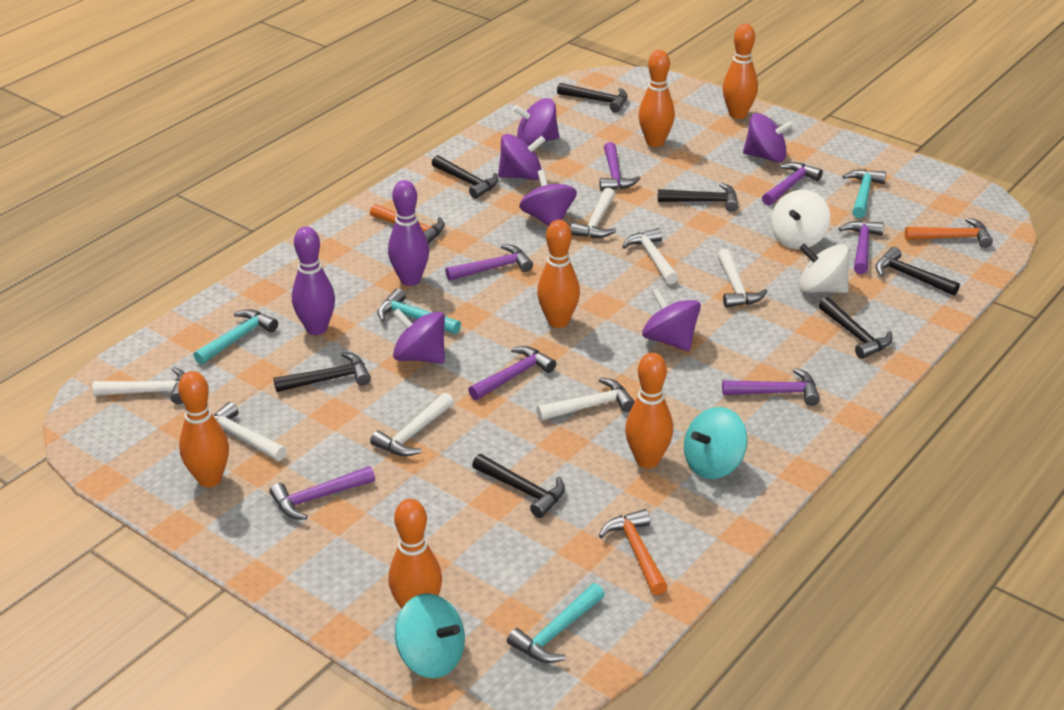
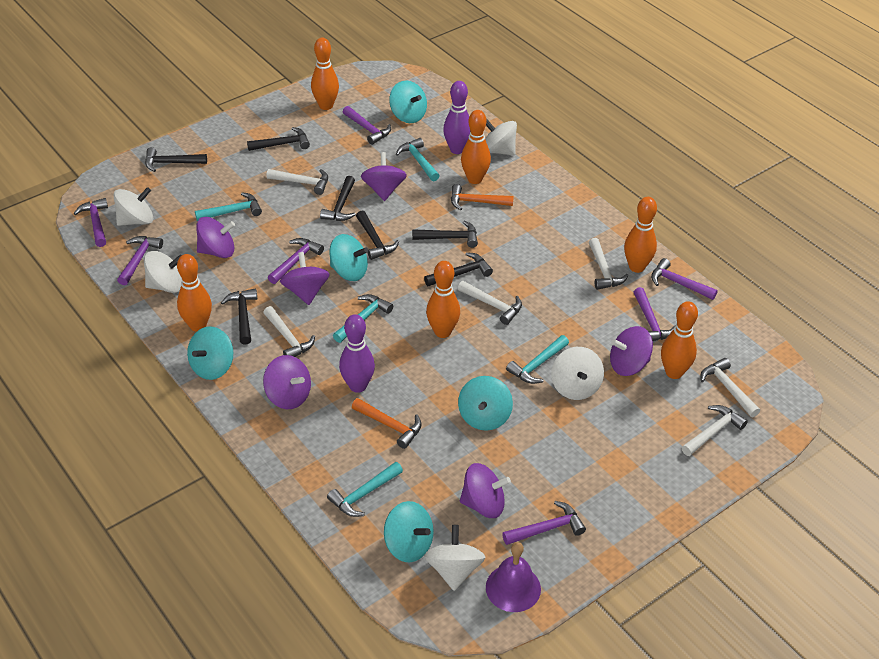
orange hammer: [370,204,445,244] [599,509,668,595] [905,218,993,248] = 3 -> [352,398,422,449] [451,184,514,210] = 2
purple bell: none = 0 -> [486,542,541,612] = 1
turquoise hammer: [193,309,278,365] [377,288,461,334] [507,583,605,663] [843,169,886,218] = 4 -> [195,192,262,221] [327,462,403,517] [333,294,393,343] [396,138,439,181] [506,335,569,384] = 5
turquoise spinning top: [395,593,465,678] [684,407,747,479] = 2 -> [187,326,233,380] [329,234,368,281] [384,501,434,562] [389,81,427,123] [458,376,513,431] = 5
white hammer: [92,367,185,404] [213,402,287,461] [370,393,454,456] [536,378,635,421] [570,188,616,238] [622,228,679,285] [717,249,768,308] = 7 -> [263,306,315,357] [266,169,328,195] [458,281,522,325] [589,238,628,290] [682,405,748,456] [701,358,760,417] = 6
white spinning top: [771,190,830,249] [799,243,850,293] = 2 -> [113,187,153,226] [144,251,182,293] [424,525,485,591] [485,118,517,156] [551,347,604,400] = 5

